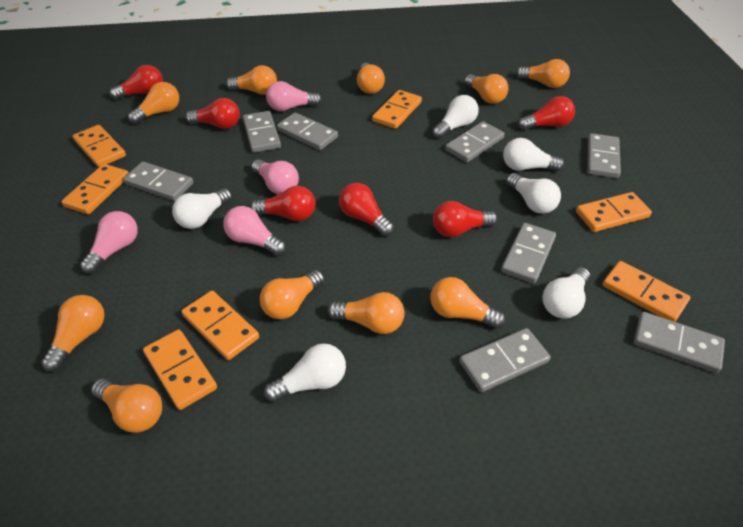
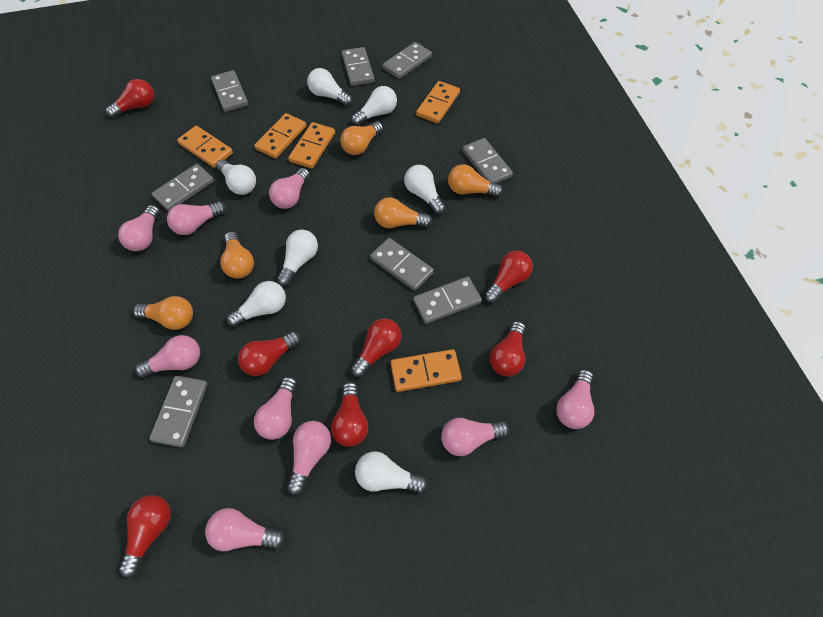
orange domino: [61,164,129,214] [73,125,126,167] [143,329,217,410] [181,290,259,360] [372,90,422,129] [576,192,652,232] [602,261,690,322] = 7 -> [177,126,233,168] [254,113,306,159] [288,122,335,169] [390,349,462,392] [416,81,460,123] = 5
orange light bulb: [41,295,104,372] [91,378,162,433] [128,82,179,124] [226,65,277,95] [260,270,325,319] [328,292,405,334] [357,63,385,94] [430,277,506,329] [465,74,508,104] [516,59,570,88] = 10 -> [133,296,193,330] [220,232,254,279] [340,121,383,155] [374,197,432,228] [448,164,503,197] = 5
pink light bulb: [80,211,138,274] [223,206,286,256] [252,159,299,194] [266,81,322,111] = 4 -> [118,205,160,251] [135,335,200,378] [167,201,226,235] [205,508,285,551] [254,376,297,440] [269,168,310,209] [287,421,331,495] [441,418,509,456] [556,369,594,429] = 9
red light bulb: [110,65,163,100] [185,98,240,129] [250,186,315,221] [339,183,394,236] [433,201,498,237] [518,96,575,130] = 6 -> [106,79,154,118] [119,495,171,577] [238,331,300,376] [331,382,368,447] [351,319,401,377] [484,251,533,303] [490,321,525,376] = 7
white light bulb: [172,188,232,229] [264,343,346,402] [433,95,479,139] [503,138,564,171] [506,173,561,214] [543,267,590,319] = 6 -> [216,160,256,195] [227,281,286,327] [277,230,318,286] [307,68,352,106] [351,86,397,125] [355,451,428,493] [404,165,446,214] = 7

